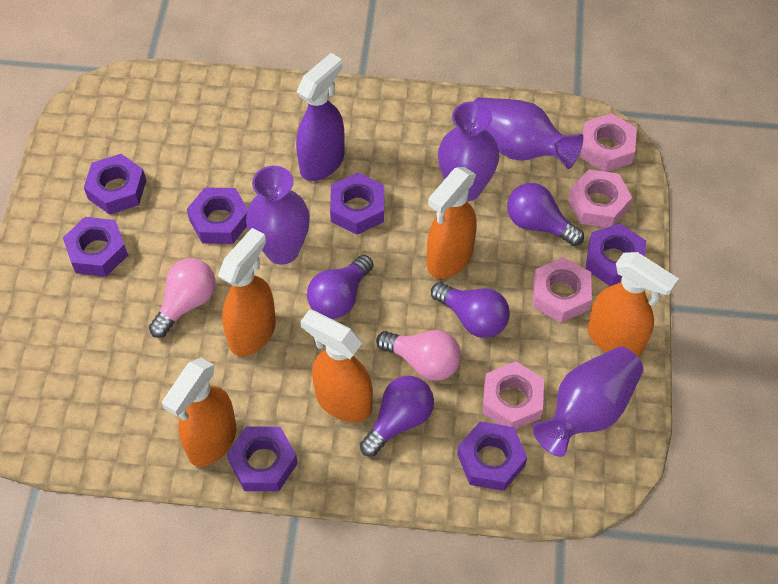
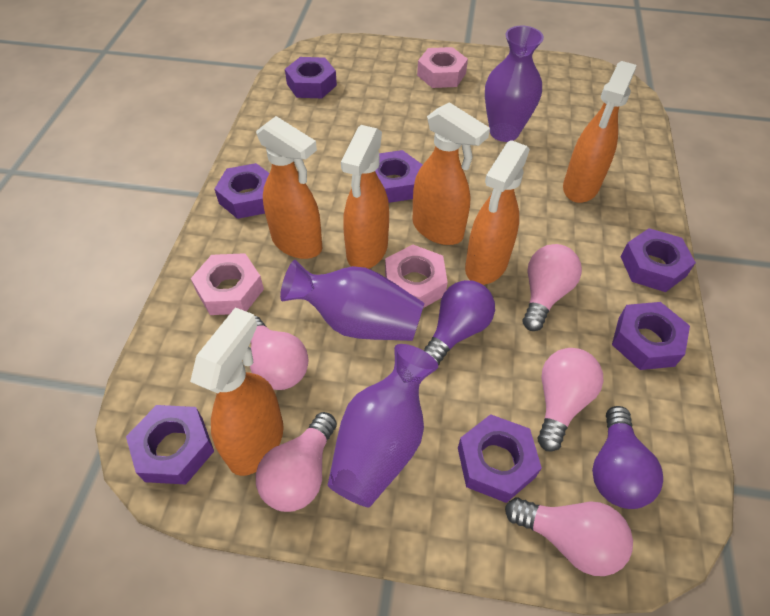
orange spray bottle: [162,358,236,467] [218,228,276,356] [300,310,373,422] [427,167,477,279] [588,252,679,357] = 5 -> [190,307,283,476] [256,116,322,259] [341,125,389,269] [413,102,490,245] [465,140,530,285] [563,61,637,203] = 6
pink light bulb: [149,258,215,338] [376,330,461,381] = 2 -> [250,315,309,390] [256,412,337,512] [505,497,633,576] [523,244,582,331] [538,348,603,451] = 5
pink nut: [482,361,544,429] [533,257,592,323] [568,169,632,228] [580,113,637,172] = 4 -> [191,253,264,315] [385,244,448,308] [417,47,468,88] = 3
purple light bulb: [307,255,374,319] [360,376,434,457] [431,282,510,338] [507,183,584,246] = 4 -> [423,280,495,365] [592,406,663,509] = 2
purple spray bottle: [296,53,345,181] = 1 -> none = 0
purple vase: [246,166,310,265] [438,101,499,202] [473,97,583,169] [533,347,643,457] = 4 -> [280,260,425,341] [328,344,438,508] [485,26,544,142] = 3

